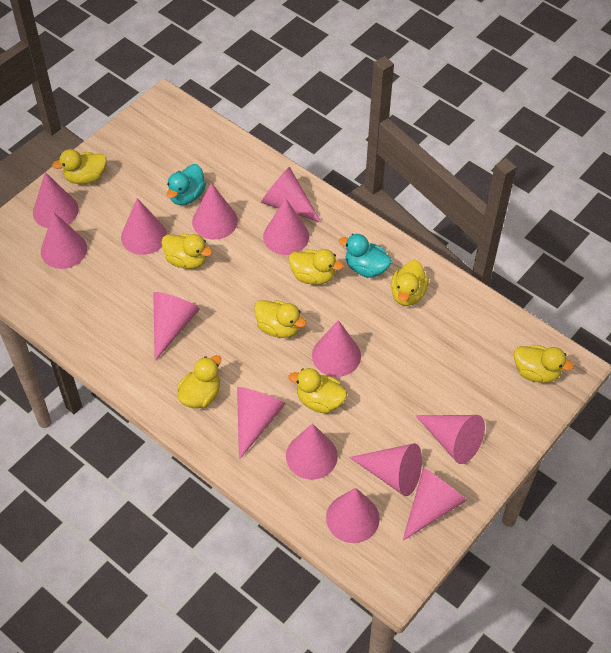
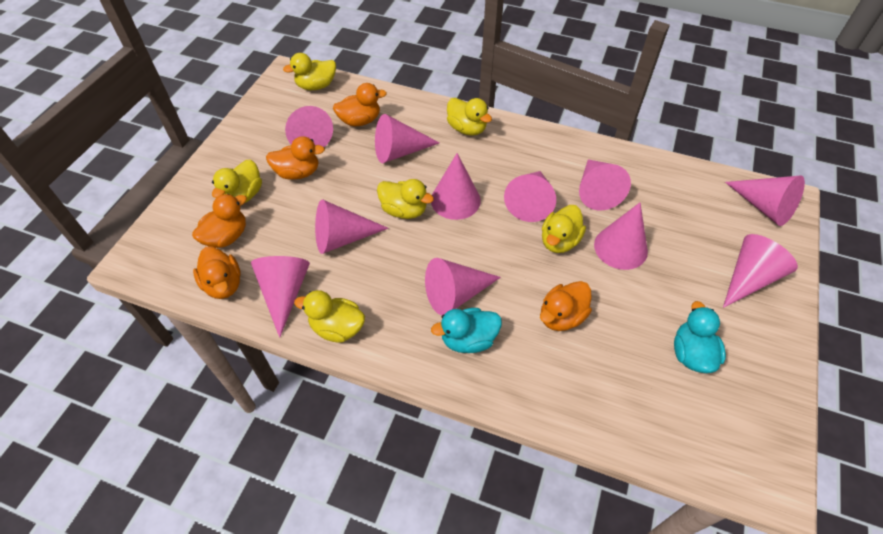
orange duck: none = 0 -> [192,194,247,248] [193,246,241,299] [266,136,325,180] [333,83,387,126] [540,281,592,331] = 5
pink cone: [33,172,79,228] [41,212,87,269] [121,198,167,255] [153,292,200,361] [192,183,238,240] [237,387,286,460] [261,167,322,223] [263,198,309,255] [286,423,338,480] [312,320,361,377] [326,488,380,543] [349,443,422,496] [403,468,467,541] [415,415,485,464] = 14 -> [251,256,310,338] [285,106,333,147] [315,199,389,254] [375,114,439,163] [425,258,501,316] [431,153,481,220] [504,171,556,222] [579,159,631,211] [594,203,648,270] [723,234,798,308] [725,175,805,226] = 11
yellow duck: [52,149,107,184] [161,234,212,269] [177,355,221,408] [254,300,306,338] [289,249,343,285] [289,368,347,413] [391,260,429,306] [514,345,574,383] = 8 -> [212,160,262,203] [283,53,336,90] [294,290,365,343] [377,179,434,219] [447,98,492,136] [542,205,586,253] = 6

